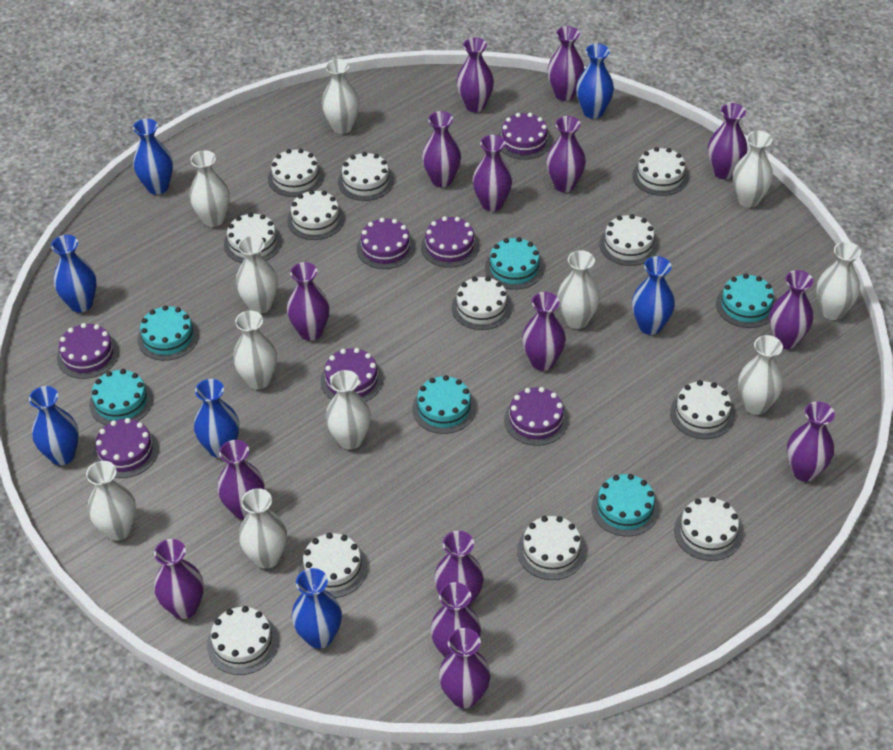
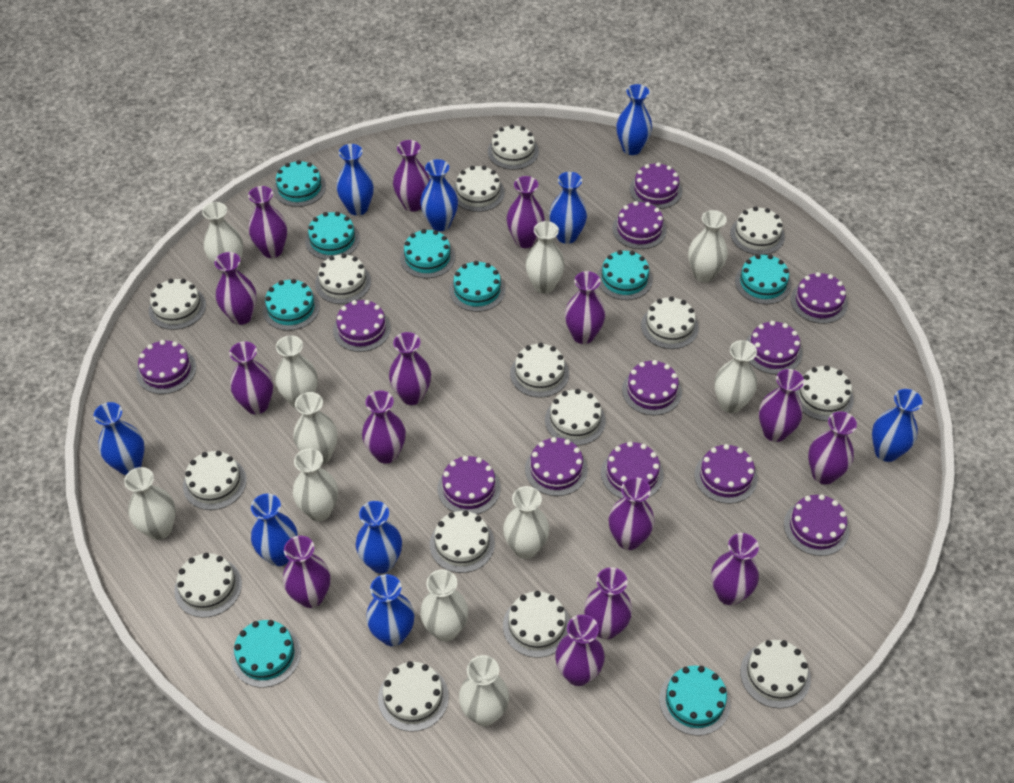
blue vase: [29,386,79,465] [51,235,97,313] [133,119,173,195] [194,379,240,458] [292,568,342,649] [576,44,614,119] [632,256,675,335] = 7 -> [94,402,144,475] [251,494,298,566] [336,144,374,216] [356,501,402,573] [366,574,415,646] [420,159,458,231] [549,172,587,244] [616,84,652,155] [872,389,923,462] = 9
purple cake: [57,323,119,379] [93,418,159,478] [320,348,383,402] [357,218,415,269] [421,216,479,268] [498,113,552,160] [504,387,568,446] = 7 -> [137,340,196,394] [333,300,391,352] [437,456,501,515] [525,437,588,496] [601,442,664,498] [612,201,667,249] [622,360,682,415] [630,162,682,209] [694,444,758,504] [746,321,803,374] [784,494,849,556] [790,272,848,324] = 12
turquoise cake: [89,369,153,425] [137,305,199,361] [412,375,476,434] [485,237,544,290] [591,474,659,536] [716,274,775,328] = 6 -> [231,620,301,687] [263,279,320,331] [273,160,326,207] [305,212,360,260] [400,229,455,278] [449,261,505,312] [597,250,653,300] [659,666,730,736] [735,254,791,304] = 9
white cake: [207,606,279,675] [224,213,282,263] [268,149,324,197] [287,190,345,240] [299,533,368,598] [338,152,394,201] [452,276,512,330] [517,516,586,580] [600,214,658,266] [632,147,689,196] [670,380,735,439] [674,497,743,561] = 12 -> [149,279,206,330] [174,553,242,618] [183,451,247,510] [315,253,371,304] [378,661,449,732] [430,510,495,573] [453,166,505,212] [488,125,539,170] [503,591,570,658] [510,343,569,398] [545,389,606,446] [641,297,699,349] [730,207,785,255] [740,640,811,708] [796,366,854,421] = 15

